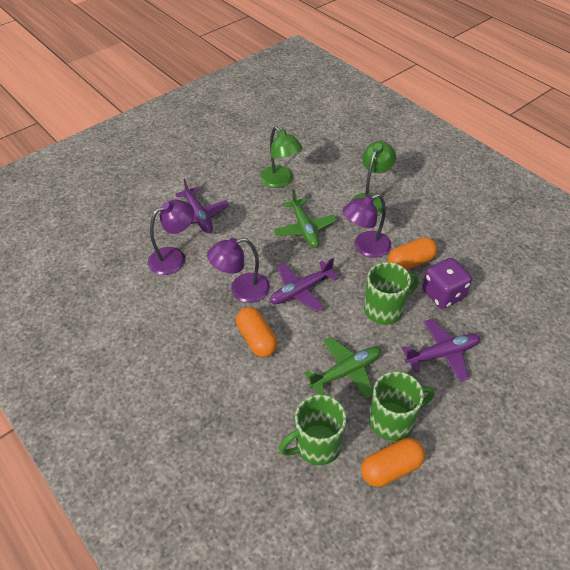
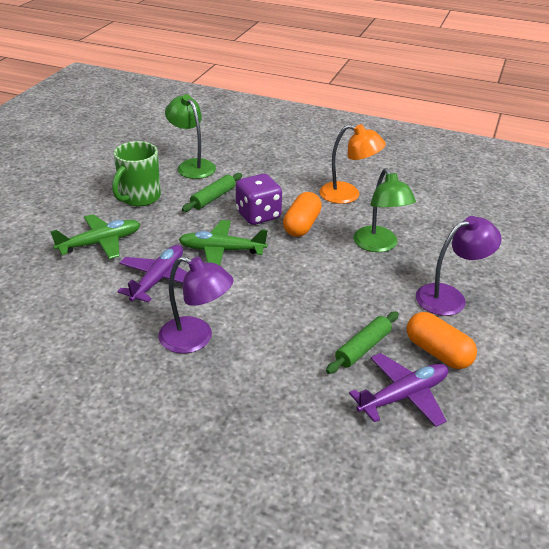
green mug: [279,395,346,465] [364,262,419,325] [369,371,434,441] = 3 -> [112,141,161,206] = 1
green rolling pin: none = 0 -> [182,173,242,212] [326,311,399,374] = 2
orange capsule: [236,307,278,357] [361,438,425,487] [388,237,437,270] = 3 -> [283,192,322,237] [407,312,477,369] = 2
orange lamp: none = 0 -> [319,124,386,204] = 1
purple lamp: [148,200,194,275] [207,238,270,303] [343,193,391,258] = 3 -> [158,256,233,354] [416,216,502,316] = 2
purple plane: [175,179,229,233] [270,258,339,312] [402,319,480,382] = 3 -> [117,245,187,303] [349,353,448,427] = 2

